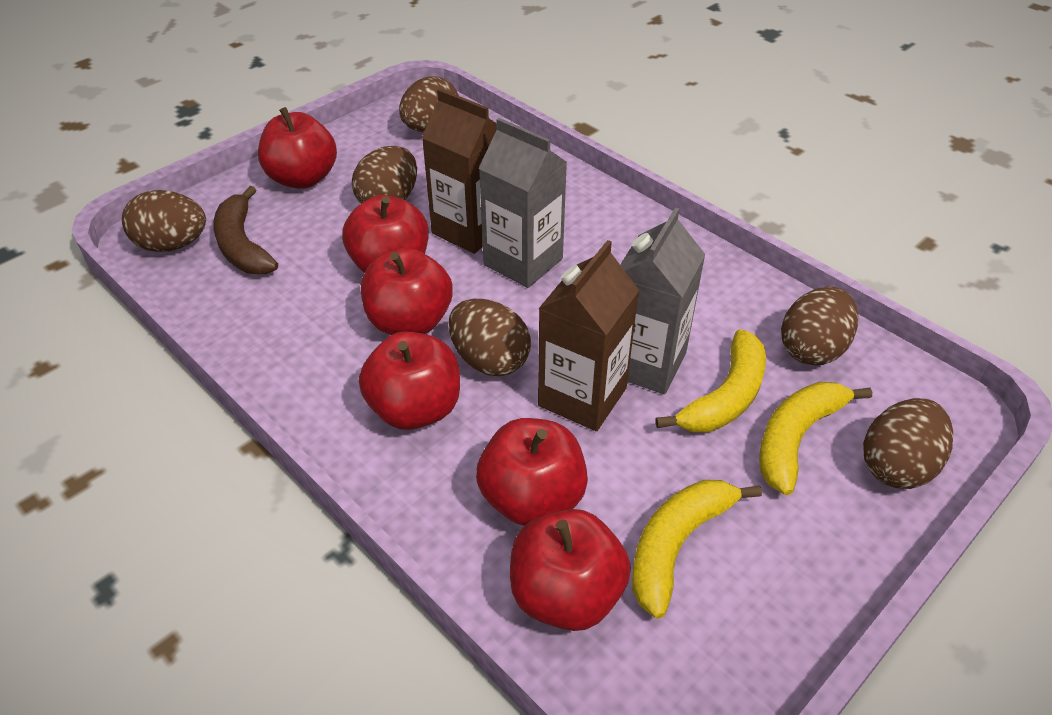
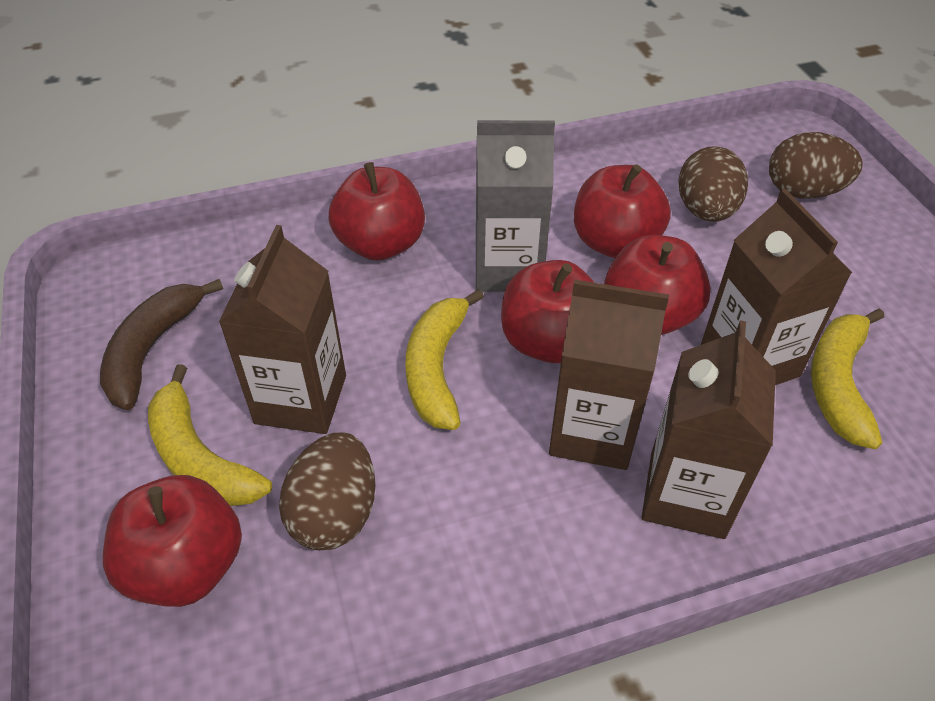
brown carton: [422,88,497,254] [538,240,639,431] = 2 -> [219,225,346,434] [549,280,669,470] [641,320,776,539] [701,189,852,385] = 4
brown egg: [122,190,206,252] [352,146,417,204] [399,76,459,132] [449,299,531,376] [781,286,858,366] [863,398,953,489] = 6 -> [279,432,376,550] [678,146,748,222] [769,132,863,199] = 3
grey carton: [479,118,567,288] [620,207,706,394] = 2 -> [475,120,555,292] = 1
red apple: [258,107,337,189] [342,195,429,273] [359,331,460,430] [361,248,452,335] [476,418,588,526] [510,509,631,631] = 6 -> [103,475,242,607] [329,162,425,261] [501,260,595,363] [574,164,671,258] [604,235,711,335] = 5

